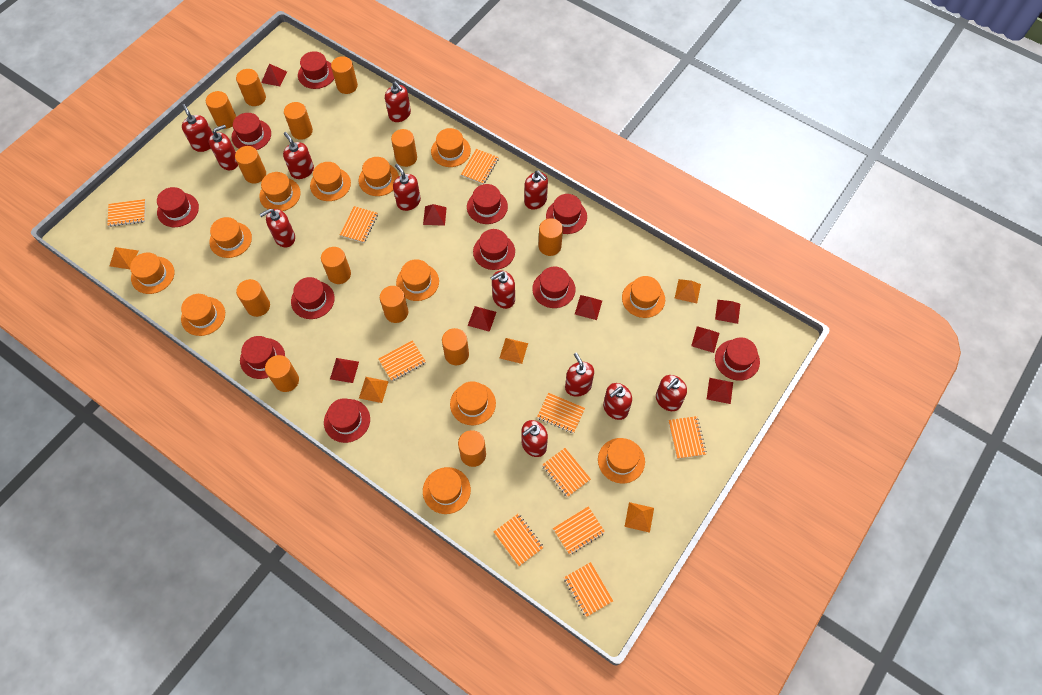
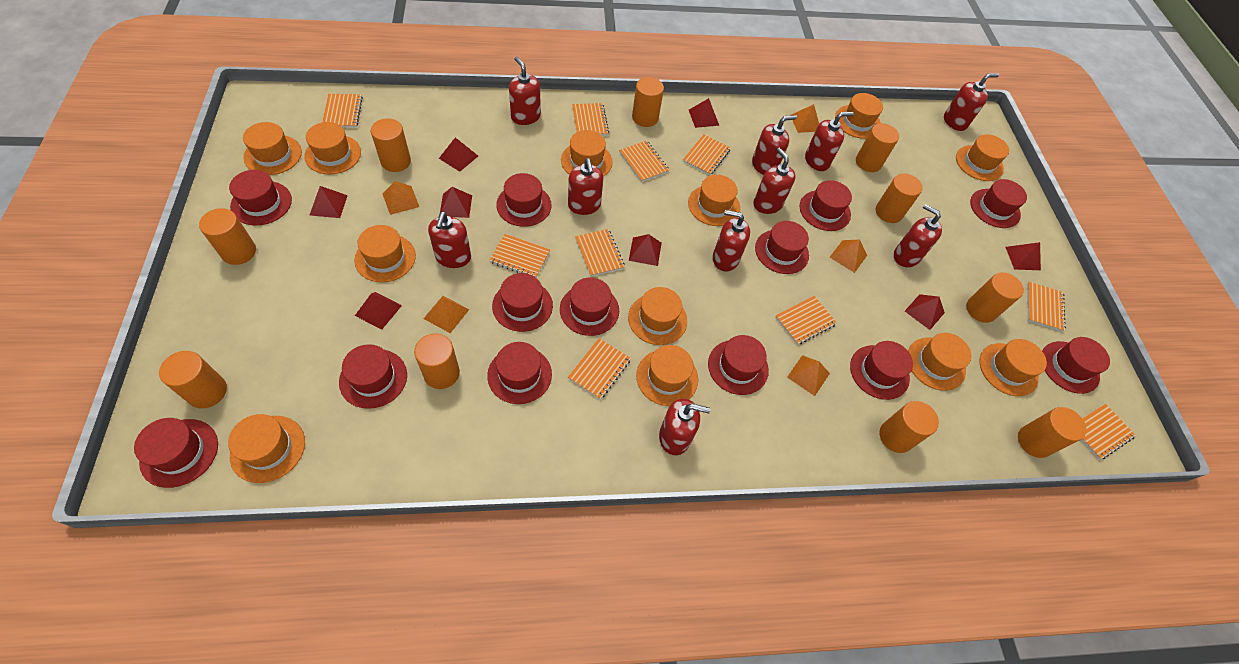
orange cylinder: [206,91,236,129] [235,146,266,184] [236,69,266,106] [236,279,270,317] [265,355,299,392] [284,102,313,140] [321,247,351,284] [331,56,358,94] [380,286,408,323] [391,129,417,167] [442,328,469,365] [458,430,486,467] [539,218,563,256] = 13 -> [159,351,227,408] [199,208,256,265] [371,118,411,172] [414,334,460,389] [632,77,664,127] [856,123,899,172] [875,173,923,223] [880,401,939,453] [966,272,1024,323] [1018,407,1086,458] = 10
red hat: [157,187,199,227] [231,113,271,150] [240,336,285,379] [291,277,335,319] [298,51,334,89] [324,398,370,443] [467,184,508,224] [473,229,515,270] [532,267,575,308] [546,194,587,234] [715,337,760,381] = 11 -> [134,418,218,488] [229,170,292,226] [339,344,407,409] [487,342,552,404] [492,273,553,332] [496,173,552,227] [560,277,619,336] [708,335,769,395] [755,221,809,274] [800,180,852,231] [850,341,913,400] [970,179,1027,228] [1042,337,1110,394] = 13
red soap dispenser: [182,104,213,152] [209,125,238,170] [259,209,295,248] [283,132,314,179] [385,81,411,122] [393,164,421,211] [490,270,515,309] [521,420,548,457] [524,171,548,210] [565,353,594,397] [603,383,632,420] [656,375,687,411] = 12 -> [428,212,471,268] [509,57,541,125] [568,158,603,215] [659,398,711,455] [713,210,750,272] [752,115,797,175] [753,147,796,214] [805,112,854,171] [894,204,942,267] [944,73,999,131] = 10

